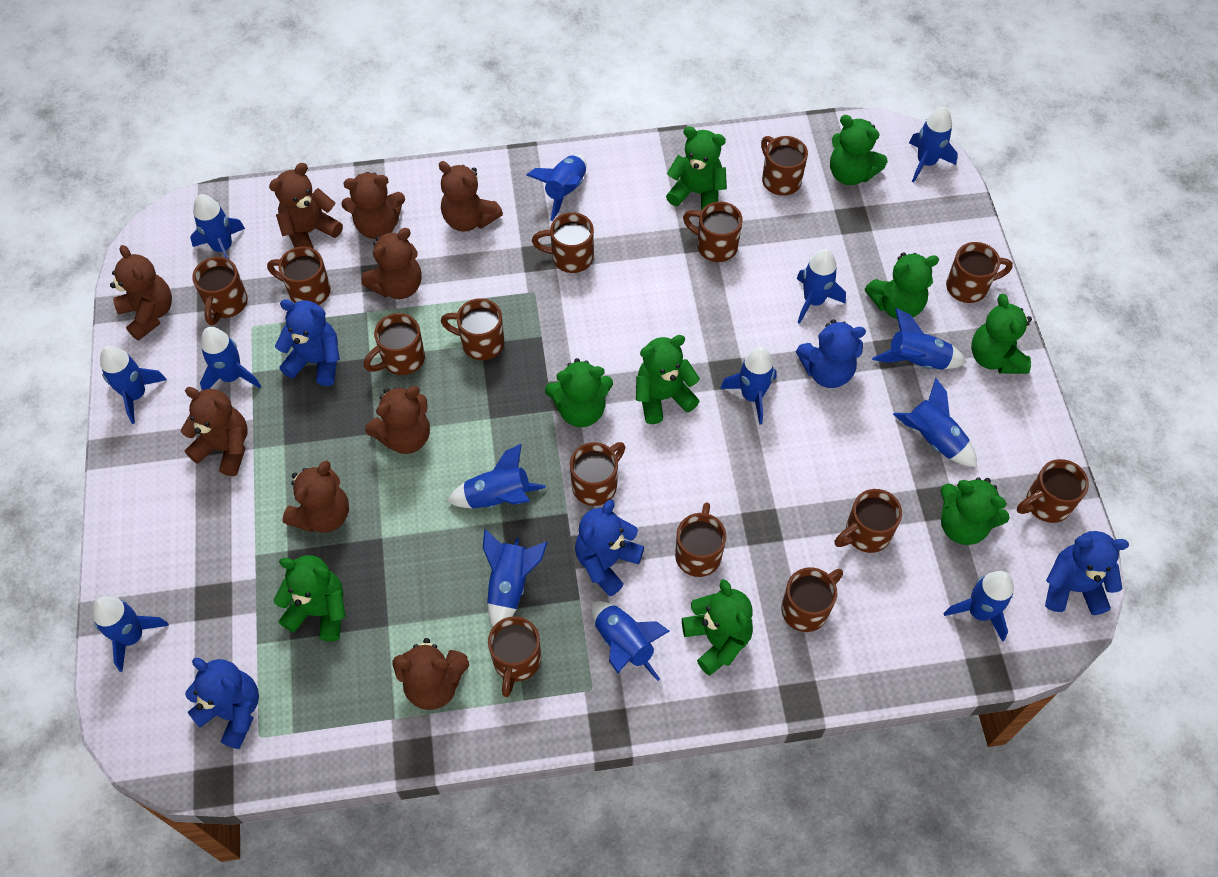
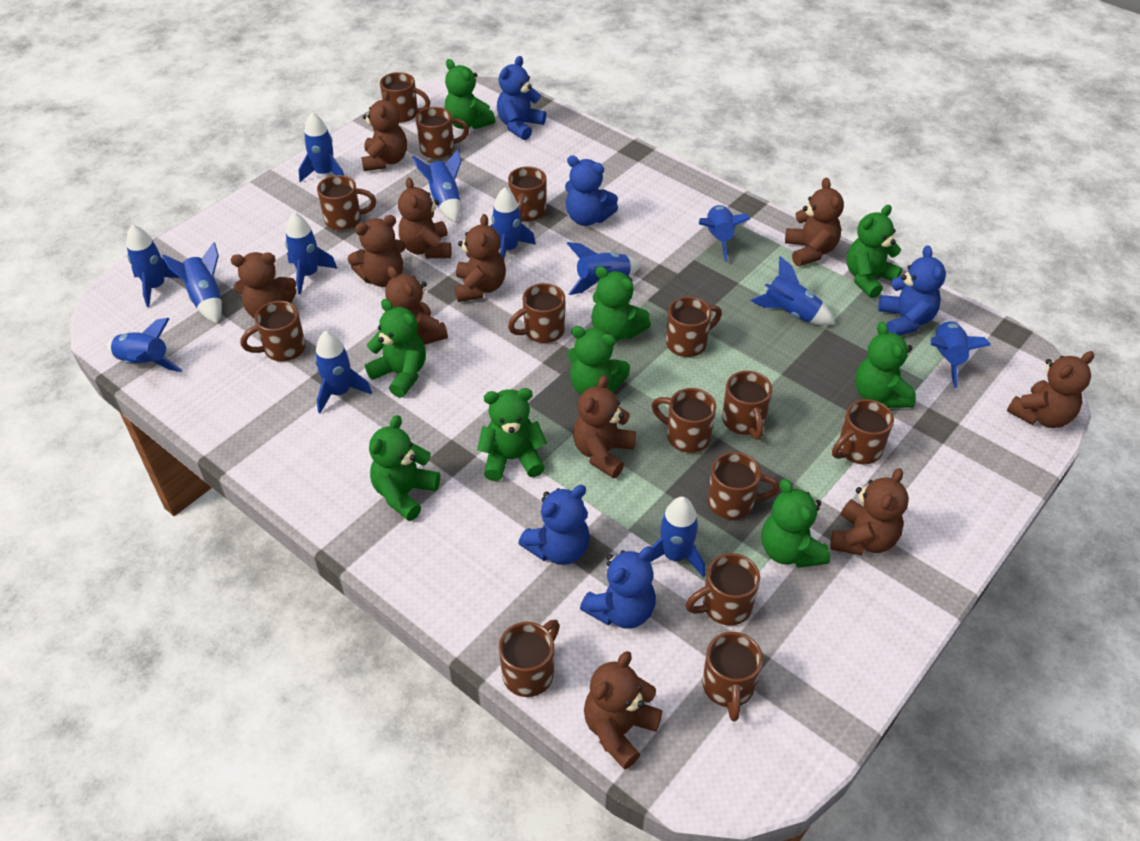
blue rocket: [92,596,169,672] [100,346,167,424] [190,194,245,259] [200,327,261,390] [447,444,546,509] [483,529,548,626] [527,154,587,221] [591,601,670,681] [720,347,777,425] [796,249,846,324] [872,308,967,369] [893,378,977,467] [909,106,958,183] [944,571,1014,642] = 14 -> [107,318,182,372] [126,224,180,307] [162,242,222,324] [285,212,338,294] [299,112,344,182] [315,331,372,413] [412,149,461,223] [490,187,536,259] [567,242,640,295] [648,497,705,577] [699,205,751,262] [750,256,835,325] [930,321,991,388] = 13
brown teddy bear: [110,245,172,341] [181,387,248,476] [269,163,343,249] [283,461,349,533] [341,172,405,239] [361,228,422,299] [365,386,430,454] [392,638,469,710] [439,161,503,232] = 9 -> [231,252,297,318] [348,215,406,287] [361,91,407,171] [385,266,448,345] [398,178,452,258] [455,214,506,302] [573,375,636,478] [584,651,662,770] [785,177,844,266] [830,468,909,555] [1007,351,1094,428] = 11

